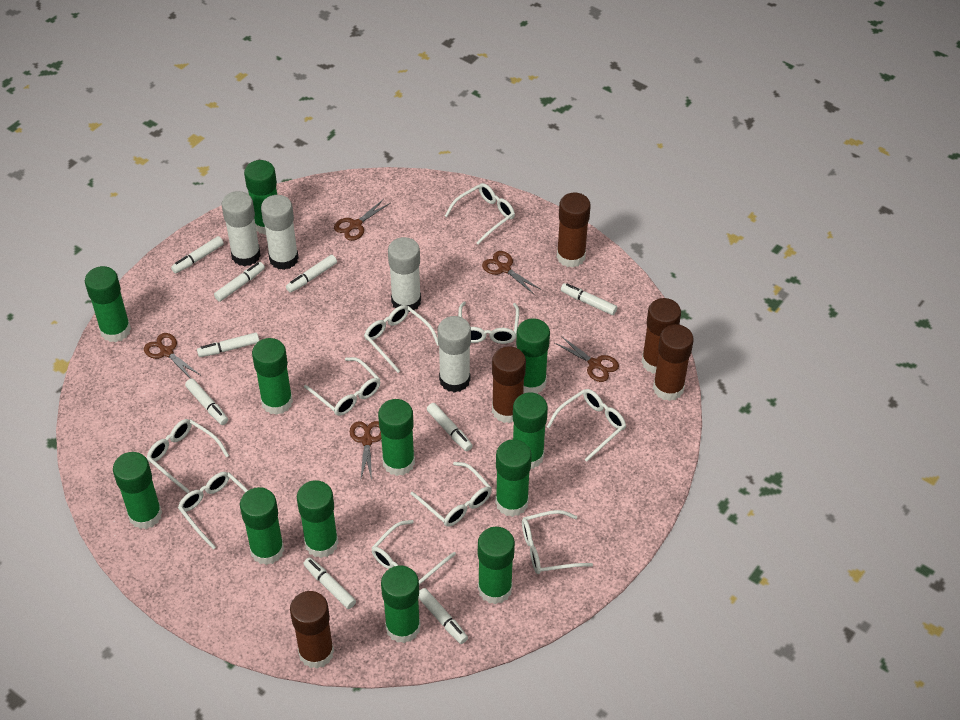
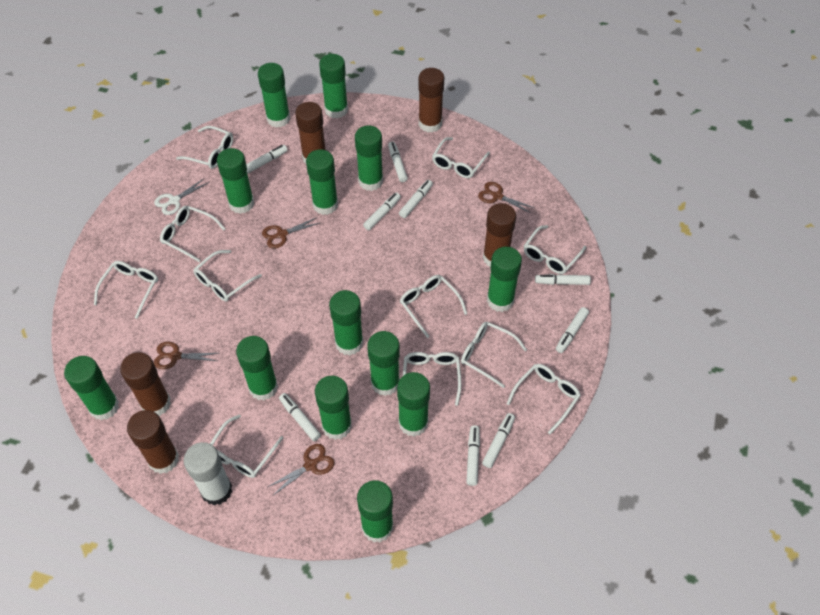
brown scissors: [144,333,200,379] [334,199,390,241] [350,421,381,480] [482,251,541,294] [555,336,619,382] = 5 -> [154,342,218,369] [262,217,320,249] [268,444,334,495] [478,182,535,213] = 4
green glue stick: [85,266,131,342] [113,452,162,529] [240,487,284,565] [244,160,277,235] [252,338,293,415] [297,480,338,558] [378,399,415,476] [381,566,421,643] [478,527,515,604] [495,439,532,517] [513,392,548,469] [516,318,550,394] = 12 -> [64,356,119,420] [217,148,254,214] [236,336,278,401] [258,63,290,127] [306,149,338,215] [315,376,352,440] [319,54,348,118] [329,290,363,355] [355,126,383,191] [357,480,393,543] [367,331,400,396] [397,372,430,437] [487,247,522,312] = 13
white glasses: [147,419,229,493] [178,472,248,550] [304,357,380,416] [364,305,438,373] [371,520,456,585] [411,462,492,527] [445,183,515,245] [458,302,519,344] [522,510,593,574] [547,389,626,462] = 10 -> [94,261,158,319] [160,206,225,262] [176,126,233,169] [193,250,262,302] [210,414,283,478] [400,275,467,338] [403,352,461,406] [432,137,490,178] [461,322,527,388] [507,364,581,434] [524,225,586,274] = 11
white glue stick: [222,191,261,266] [261,195,299,270] [388,237,421,312] [437,316,471,393] = 4 -> [184,442,232,506] = 1
white scissors: none = 0 -> [154,178,209,215] = 1

